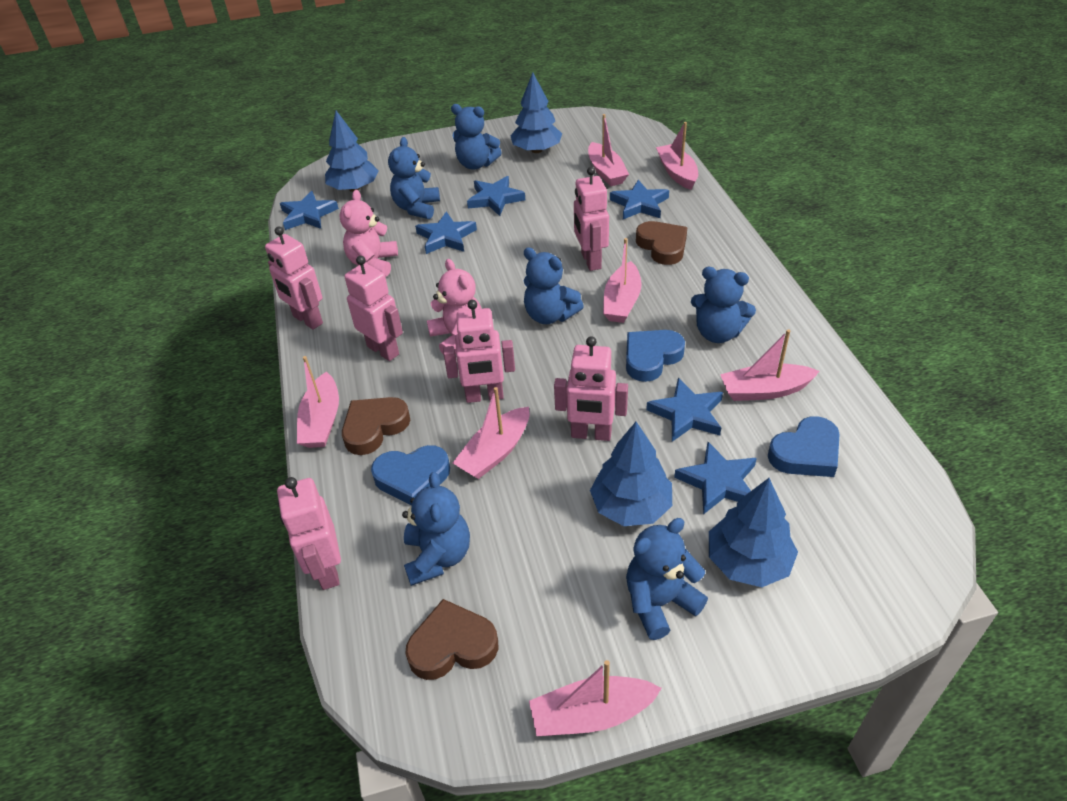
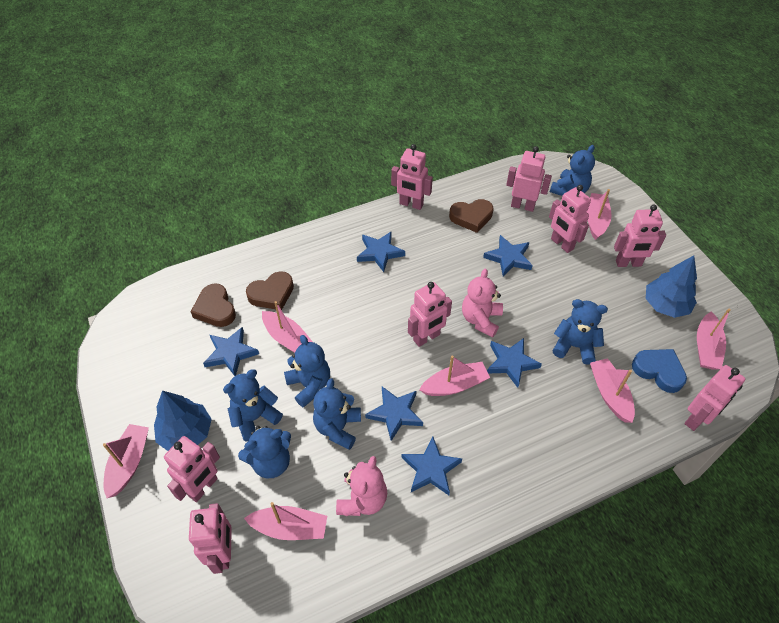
blue heart: [371,445,450,506] [626,330,685,382] [768,416,840,477] = 3 -> [632,349,687,393] = 1
blue tree: [325,111,379,192] [510,73,562,153] [590,422,672,526] [709,478,798,587] = 4 -> [154,390,212,451] [646,255,697,318] = 2
pink robot: [265,227,323,330] [277,477,341,590] [345,256,403,361] [443,300,515,403] [554,336,628,441] [574,167,609,271] = 6 -> [164,436,220,502] [189,503,232,574] [391,144,433,210] [408,282,452,347] [506,146,552,212] [549,185,591,253] [614,205,666,267] [684,365,745,431] = 8

